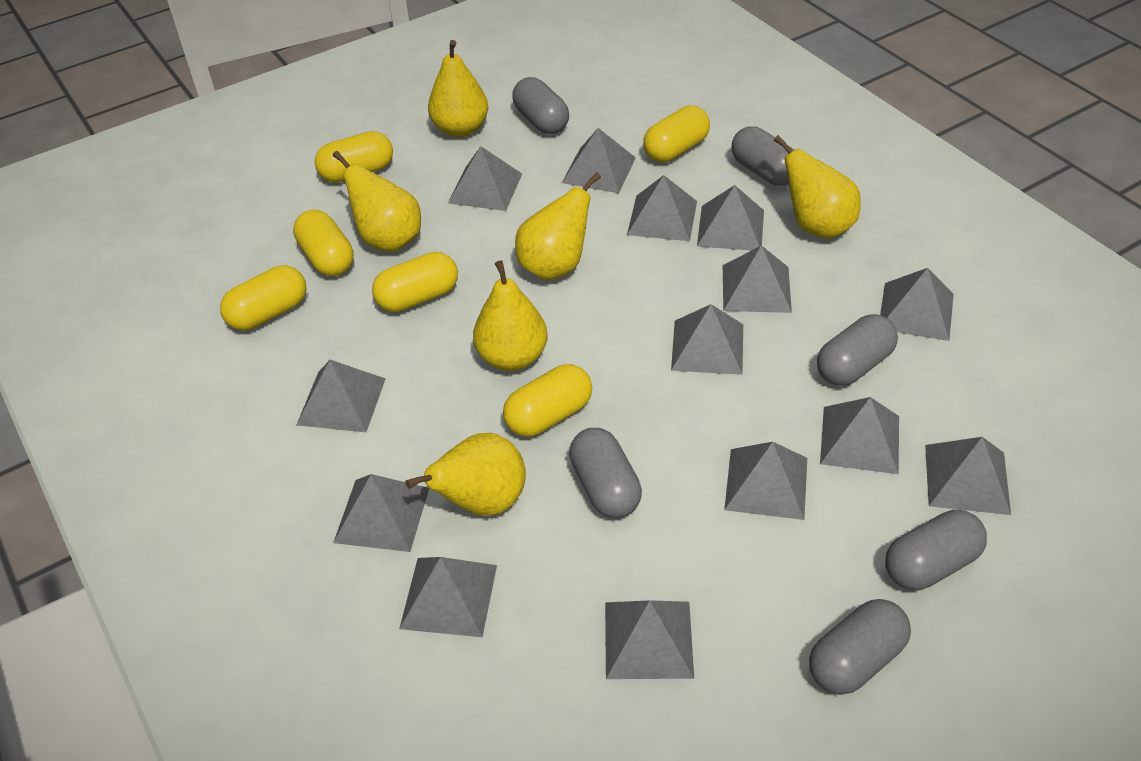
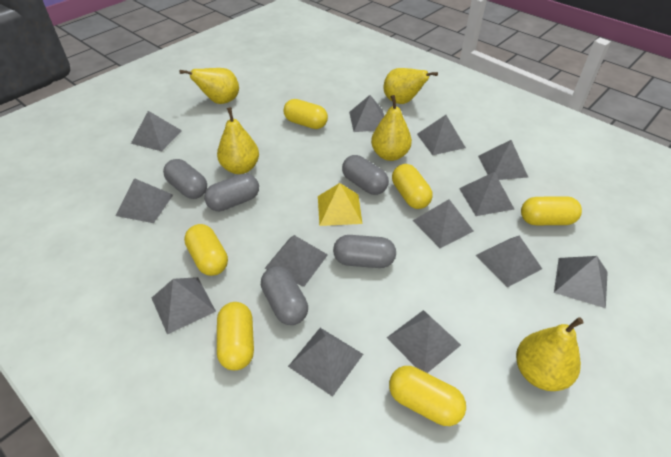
grey capsule: [512,77,569,134] [569,428,642,518] [732,126,794,186] [809,599,911,695] [817,314,898,386] [885,510,987,590] = 6 -> [163,159,207,199] [204,173,259,211] [261,266,308,325] [333,235,396,268] [342,155,389,195] = 5
grey pyramid: [297,360,385,432] [333,474,429,552] [399,557,497,637] [448,146,522,211] [562,128,636,193] [605,600,694,679] [627,175,697,241] [671,304,743,375] [697,185,764,250] [723,245,792,313] [724,442,807,520] [820,397,899,474] [880,268,954,341] [925,437,1011,515] = 14 -> [115,178,173,223] [131,111,182,151] [152,277,216,334] [264,235,328,287] [288,328,363,397] [349,95,384,132] [387,310,461,373] [413,199,474,248] [417,115,466,155] [459,172,514,216] [476,236,542,288] [478,140,528,180] [554,256,608,308] = 13
yellow pear: [333,151,421,252] [405,433,526,516] [428,40,488,137] [473,260,547,371] [515,172,601,280] [774,135,861,239] = 6 -> [180,68,239,104] [217,107,259,174] [371,95,412,161] [383,68,438,104] [516,317,584,391] = 5
yellow pyramid: none = 0 -> [318,183,362,226] = 1

